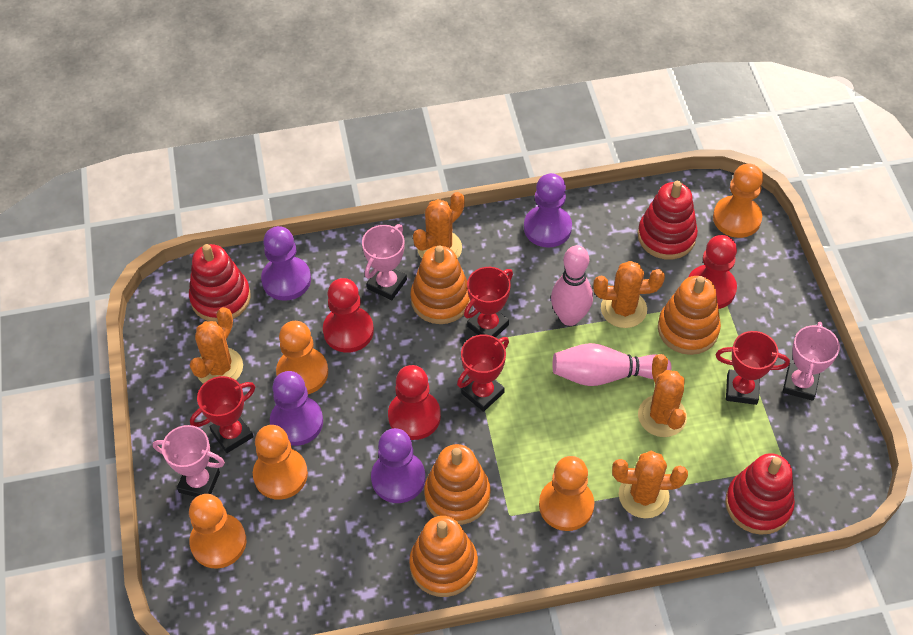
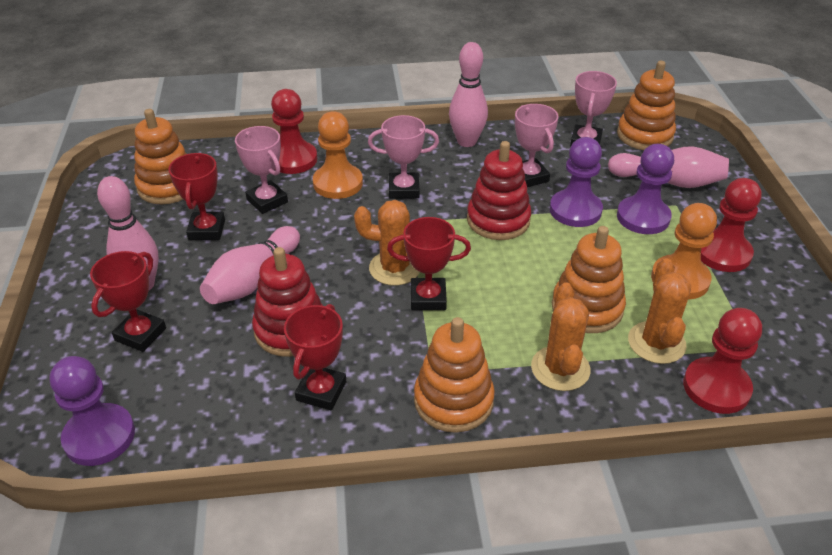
orange cactus: [190,307,243,384] [413,192,464,258] [593,261,665,328] [612,451,688,518] [638,354,687,437] = 5 -> [354,200,420,285] [531,283,591,391] [628,259,691,364] = 3
orange pawn: [189,494,246,569] [253,425,308,500] [276,321,328,394] [539,456,594,531] [713,164,763,238] = 5 -> [313,111,363,199] [651,203,717,300] = 2
pink bowling pin: [551,245,593,326] [552,343,672,386] = 2 -> [97,176,159,291] [200,226,300,304] [449,42,488,147] [608,146,729,188] = 4
pink trophy: [153,425,225,497] [362,224,407,300] [783,322,840,401] = 3 -> [235,126,288,214] [368,115,439,199] [515,104,558,187] [570,71,617,147] = 4
purple pawn: [261,226,311,301] [270,371,323,446] [371,428,425,503] [524,173,572,248] = 4 -> [50,356,135,466] [550,137,603,227] [617,144,674,234] = 3
red stacking toy: [189,244,251,323] [638,181,698,260] [725,453,795,535] = 3 -> [252,247,323,357] [467,141,531,240] = 2

